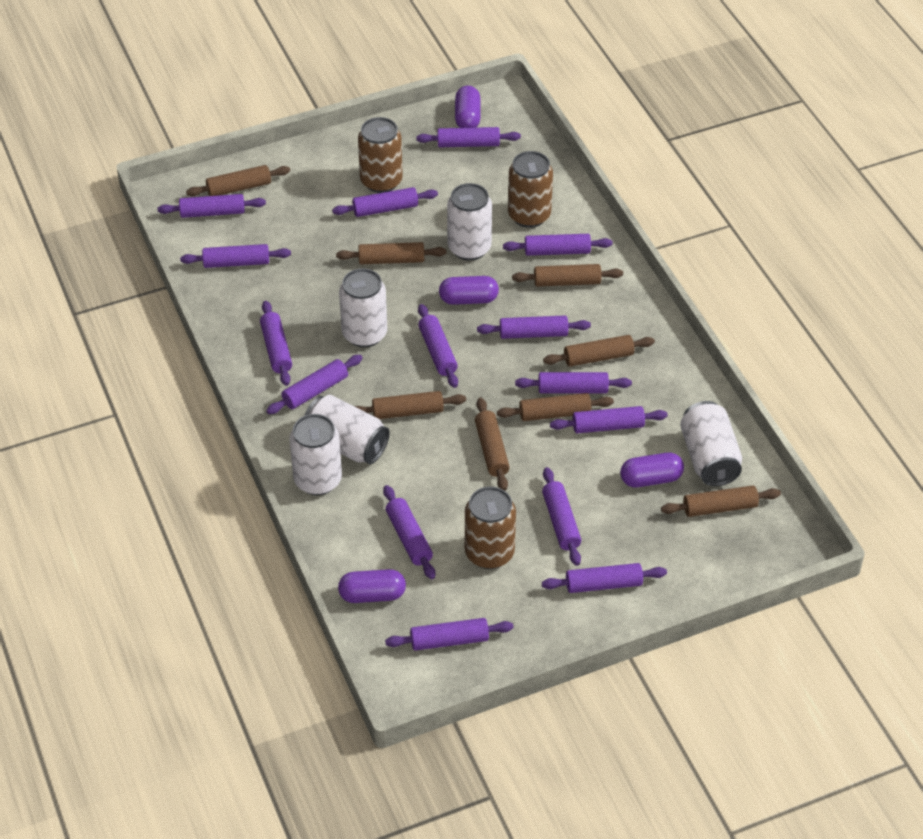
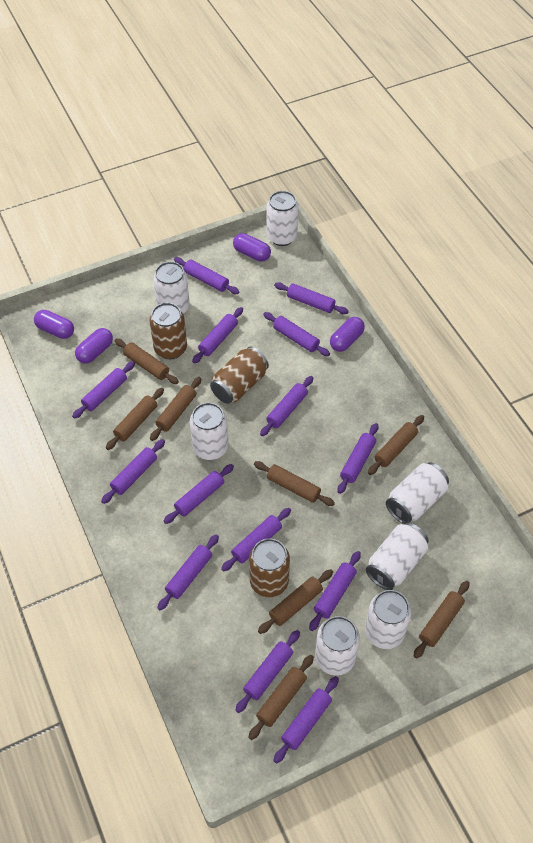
purple rolling pin: [158,194,266,218] [180,244,291,268] [260,301,292,386] [266,355,363,414] [332,187,438,217] [383,485,435,579] [385,618,514,651] [416,127,521,147] [418,304,458,388] [477,316,591,339] [503,234,613,256] [515,372,632,393] [542,467,581,566] [542,563,667,593] [550,406,668,433] = 15 -> [72,361,135,419] [101,439,165,504] [157,534,219,610] [164,464,234,524] [174,257,239,294] [192,307,243,364] [221,508,291,571] [235,630,300,713] [260,376,313,436] [263,312,330,356] [273,676,339,764] [274,282,349,314] [309,551,361,631] [338,423,378,494] = 14
white can: [290,414,342,495] [304,395,390,464] [339,268,387,347] [447,183,492,261] [680,401,742,486] = 5 -> [153,262,190,314] [190,403,228,460] [267,191,299,246] [315,616,360,676] [365,590,411,649] [366,523,429,590] [386,462,449,524] = 7

